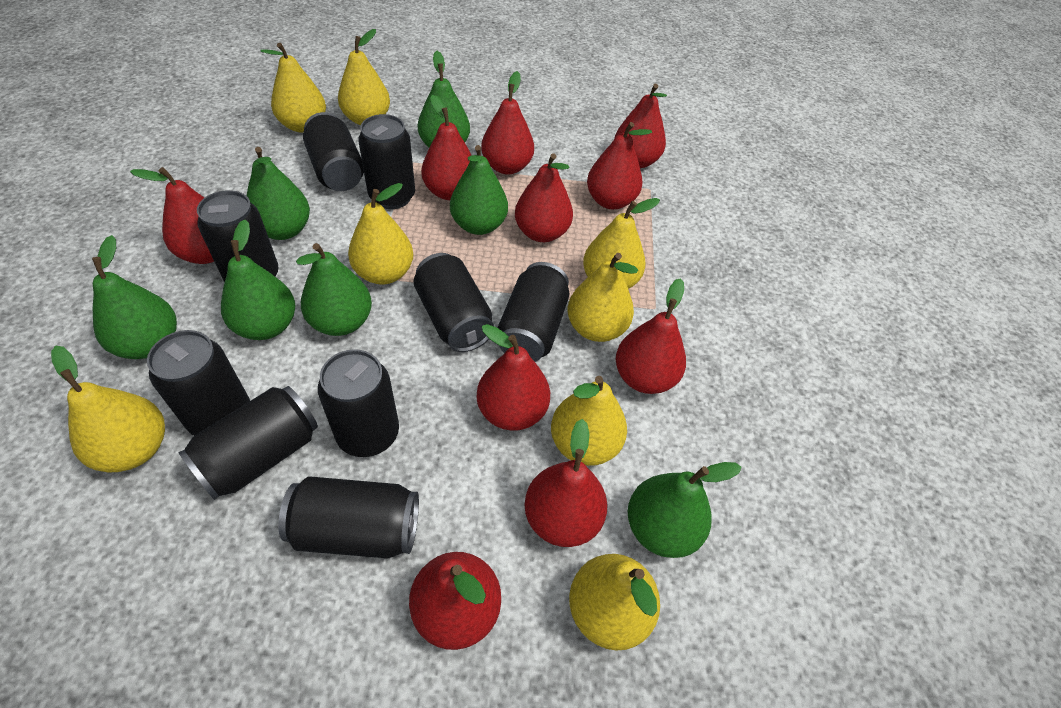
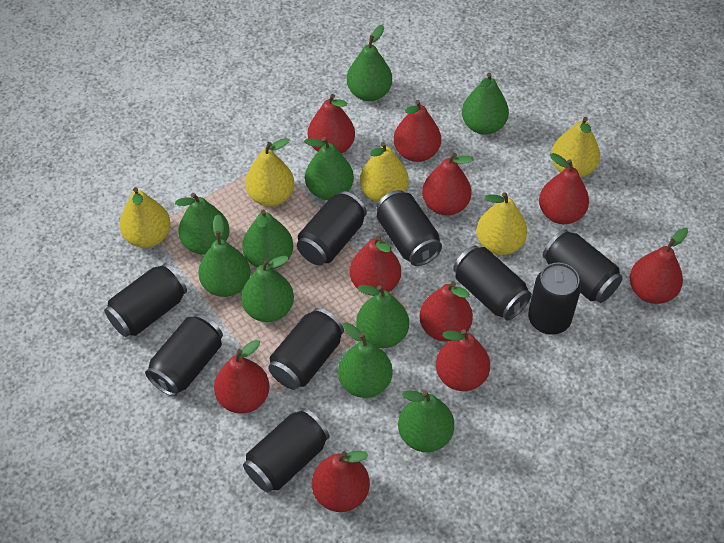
green pear: [92,235,177,359] [221,220,295,340] [247,147,310,240] [296,243,372,336] [418,51,470,147] [450,145,508,235] [628,462,742,558] = 7 -> [175,193,230,255] [198,214,251,297] [241,256,294,322] [242,209,293,269] [304,137,354,200] [338,322,393,398] [347,25,392,101] [356,285,409,348] [398,390,454,452] [462,73,509,135] = 10
yellow pear: [51,346,165,472] [261,43,326,133] [338,29,390,125] [348,183,413,285] [551,376,627,466] [567,253,638,342] [569,554,660,650] [583,198,660,289] = 8 -> [119,187,171,248] [245,138,294,206] [360,142,409,203] [476,192,527,255] [551,117,600,178] = 5

